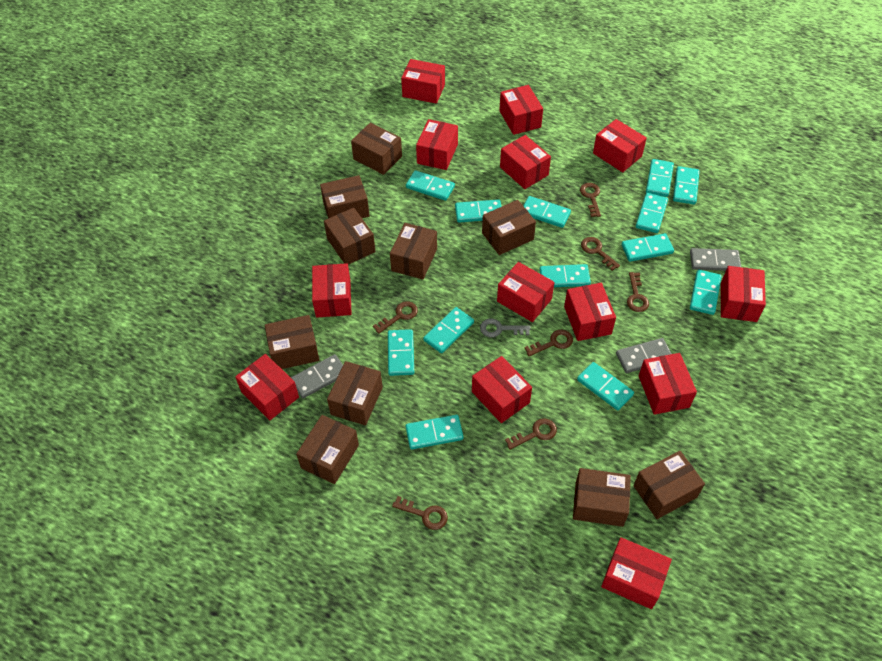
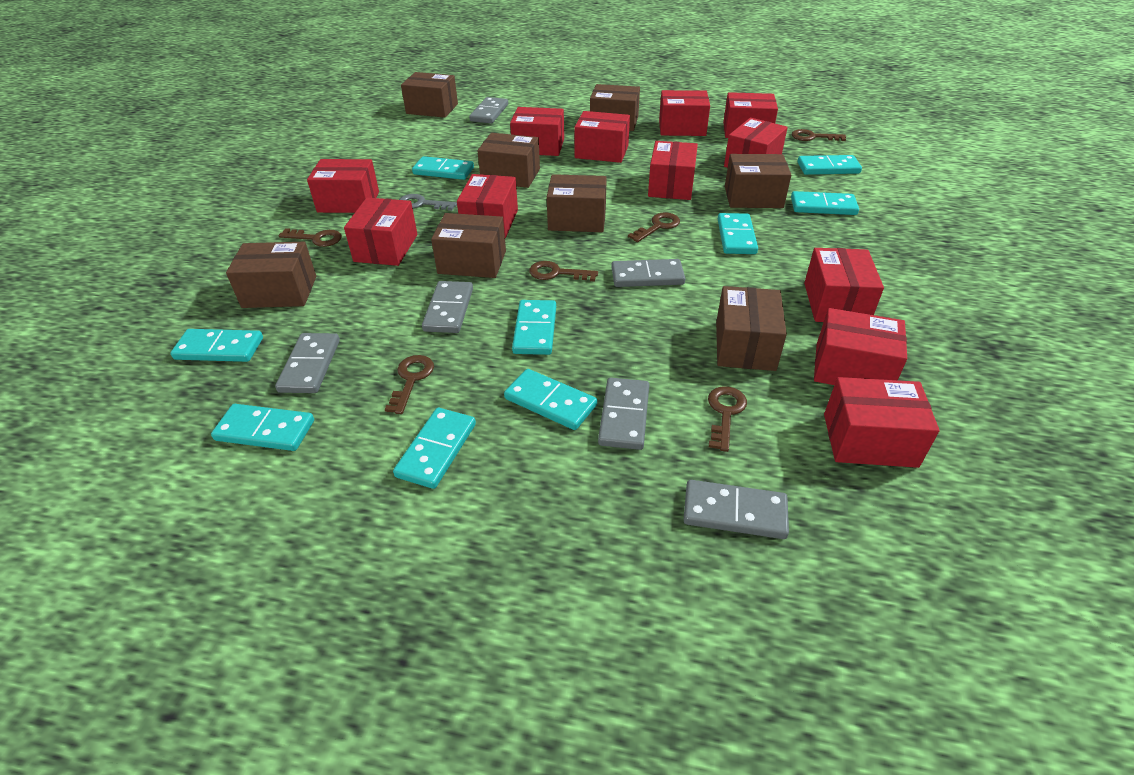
brown box: [265,315,319,369] [296,415,359,484] [320,175,369,219] [324,207,376,265] [327,361,383,425] [351,123,402,175] [390,223,437,279] [482,200,536,255] [573,468,631,527] [633,451,705,519] = 10 -> [226,242,316,308] [401,72,458,118] [431,213,506,278] [477,133,540,188] [547,174,607,232] [590,84,640,131] [716,286,787,371] [725,154,792,208] = 8
brown key: [373,301,418,334] [392,496,448,530] [505,418,557,450] [524,330,573,356] [580,183,601,217] [581,237,620,271] [627,272,649,312] = 7 -> [278,228,342,247] [385,355,434,414] [529,261,598,282] [628,212,680,242] [708,386,747,452] [792,129,846,141] = 6
grey domino: [291,354,343,398] [616,338,672,373] [690,248,741,271] = 3 -> [275,333,340,393] [422,281,473,333] [469,97,508,123] [598,378,649,450] [612,259,685,287] [684,480,789,539] = 6
red box: [235,354,299,421] [312,263,352,318] [401,59,445,104] [416,119,458,170] [472,356,532,423] [497,262,555,322] [499,85,543,135] [500,135,551,189] [564,283,616,341] [593,119,647,172] [601,537,672,609] [639,353,697,415] [721,266,766,322] = 13 -> [307,159,379,213] [344,198,417,266] [457,174,518,238] [510,107,564,156] [574,111,630,163] [648,141,698,200] [659,90,710,136] [723,92,778,138] [724,118,788,168] [804,248,884,322] [814,308,907,385] [824,377,940,468] = 12
turquoise domino: [388,329,414,376] [405,415,464,450] [406,170,455,201] [423,307,474,353] [455,199,501,223] [523,196,571,228] [540,264,591,287] [577,362,634,410] [621,233,674,262] [636,193,668,233] [646,159,674,197] [673,166,700,205] [690,270,721,315] = 13 -> [171,329,263,362] [211,404,314,451] [393,408,476,489] [412,156,474,180] [504,369,597,430] [512,300,556,355] [718,213,758,254] [791,191,859,215] [797,155,862,175] = 9

